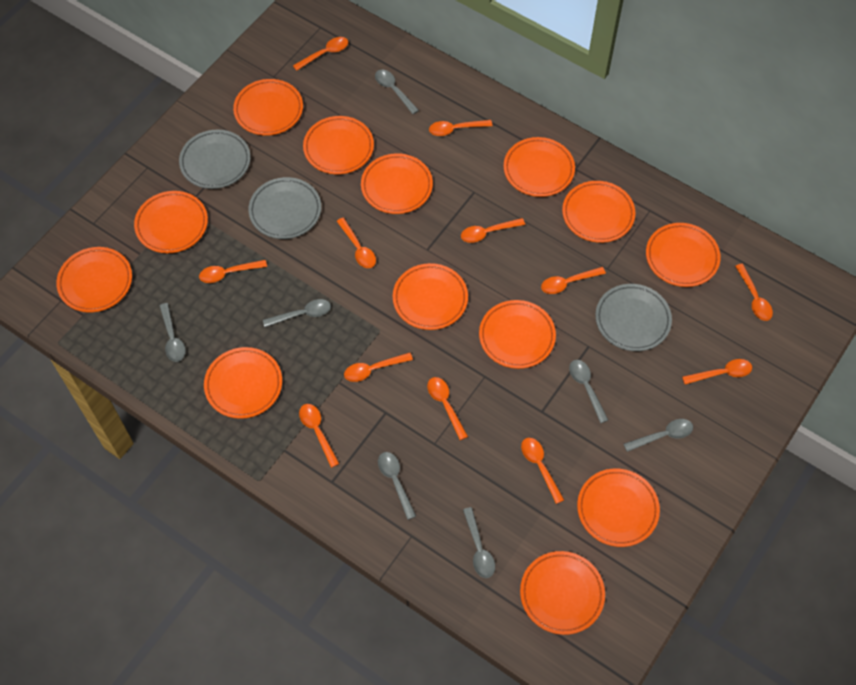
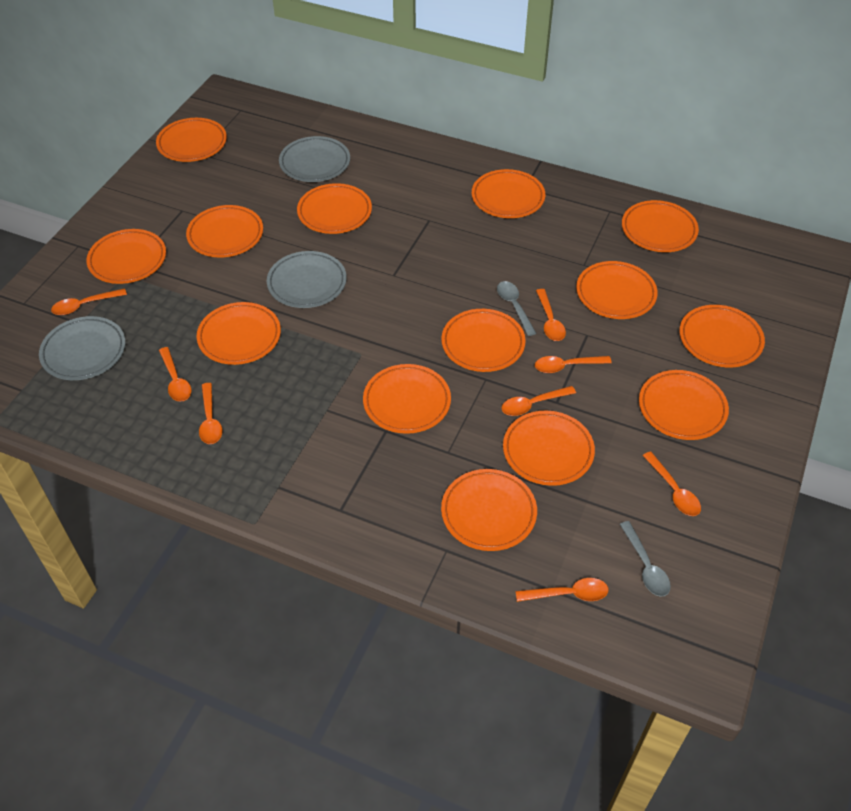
grey spoon: [159,303,186,362] [263,299,331,327] [375,70,419,114] [378,452,416,520] [463,507,495,578] [569,360,608,423] [624,419,693,452] = 7 -> [497,281,536,336] [620,521,671,597] = 2
orange plate: [56,247,132,312] [134,191,208,253] [204,347,282,419] [233,79,303,136] [303,116,374,174] [361,153,433,214] [393,263,468,330] [479,300,556,369] [504,137,575,197] [520,551,605,635] [562,181,636,243] [577,469,660,547] [646,223,721,287] = 13 -> [86,229,166,284] [156,118,227,162] [186,205,263,257] [197,302,281,365] [297,183,372,234] [363,364,451,434] [441,309,526,372] [441,469,537,551] [472,169,545,218] [503,411,595,486] [576,261,658,319] [622,200,699,252] [639,370,729,440] [680,305,765,367] = 14
orange spoon: [199,260,267,283] [293,37,348,71] [299,404,339,468] [337,218,376,268] [344,352,413,382] [427,377,468,440] [429,120,492,136] [461,218,525,243] [521,438,564,504] [541,267,606,294] [682,359,752,384] [735,264,773,321] = 12 -> [51,288,127,315] [159,347,191,402] [199,383,222,444] [502,386,576,416] [515,578,608,602] [535,356,612,373] [536,289,566,341] [643,451,701,516] = 8

